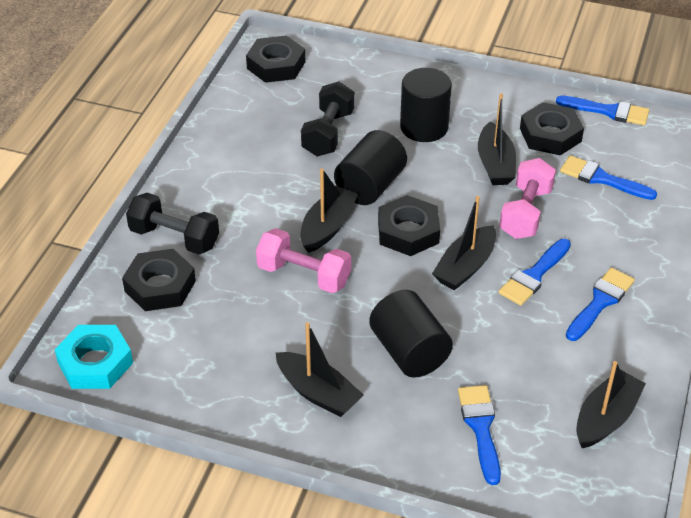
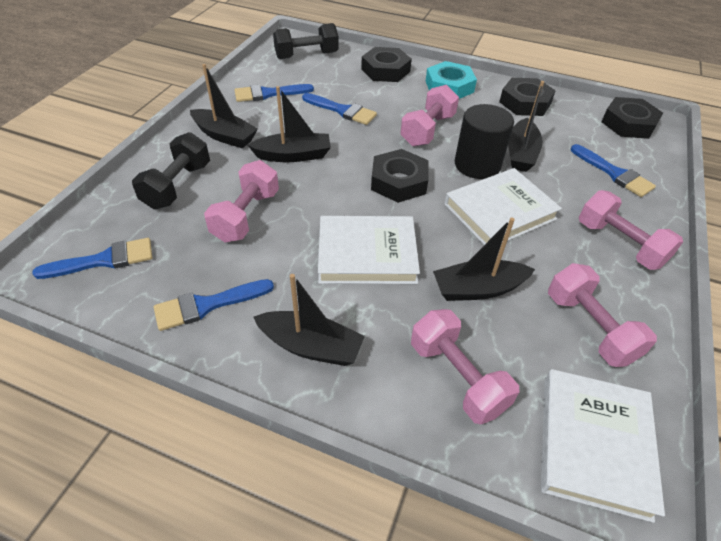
black cylinder: [334,130,407,205] [369,290,453,378] [400,68,452,142] = 3 -> [455,104,514,179] = 1
pink dumbbell: [256,228,351,293] [499,158,556,239] = 2 -> [204,160,279,242] [400,85,459,147] [411,309,519,424] [548,263,657,367] [579,190,683,270] = 5
white book: none = 0 -> [318,216,420,284] [445,168,562,245] [541,369,665,523] = 3

